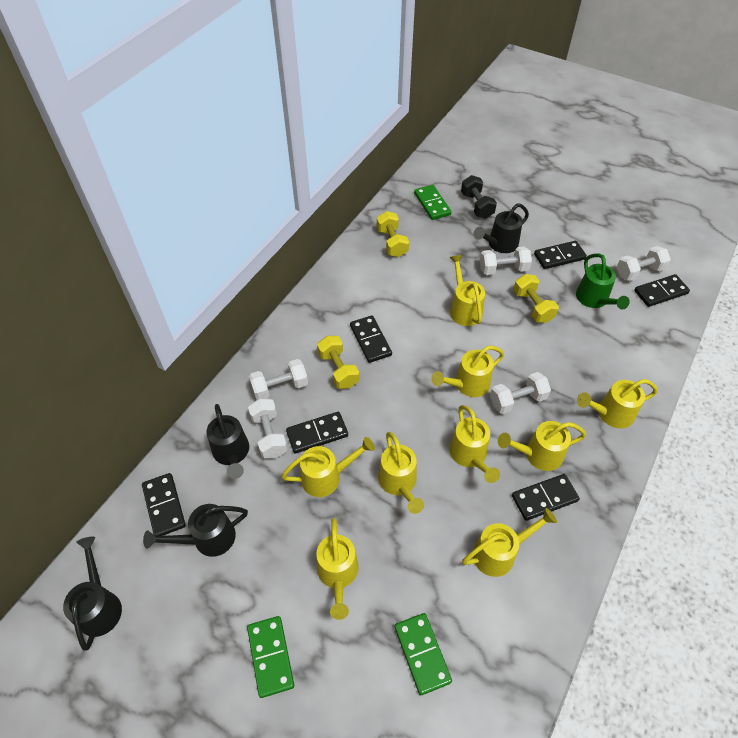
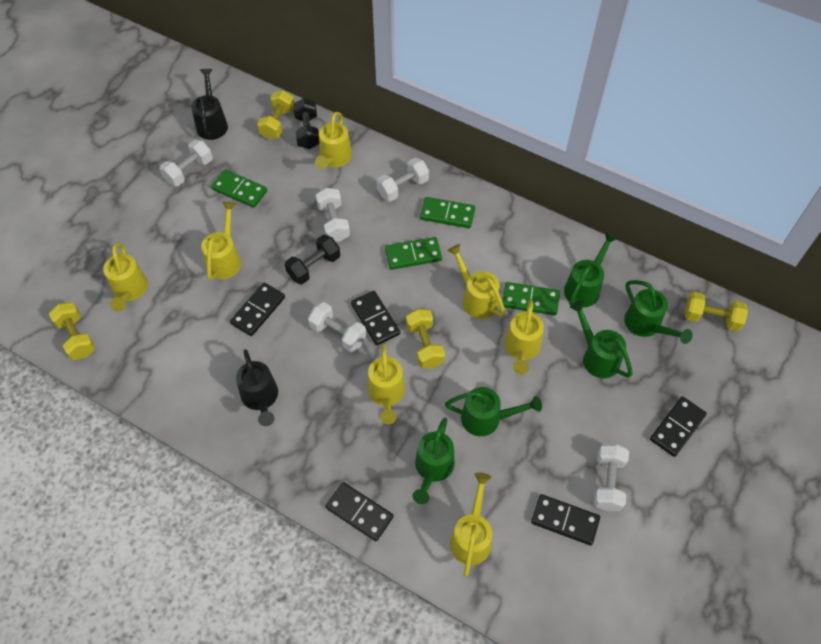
black domino: [142,473,186,536] [286,412,348,454] [350,315,392,363] [512,474,580,521] [534,241,587,269] [634,274,690,307] = 6 -> [230,282,285,336] [325,482,393,541] [351,291,400,345] [531,494,600,545] [650,396,707,457] = 5
black dumbbell: [461,175,497,219] = 1 -> [285,234,340,284] [293,98,319,149] = 2
black watering can: [63,537,122,651] [143,504,248,557] [206,404,249,479] [474,203,529,253] = 4 -> [191,69,228,140] [236,349,278,426] = 2
green domino: [247,616,294,698] [394,613,452,695] [414,185,451,220] = 3 -> [211,169,267,208] [385,237,442,270] [420,197,475,228] [502,282,560,316] = 4
green watering can: [576,253,630,310] = 1 -> [413,418,455,504] [445,387,542,436] [564,232,618,307] [570,301,632,378] [624,280,693,344] = 5
yellow dumbbell: [317,336,359,389] [377,211,409,257] [513,274,559,323] = 3 -> [49,302,95,360] [257,90,295,140] [406,309,445,368] [685,292,748,331] = 4
yellow watering can: [281,437,375,497] [316,518,359,620] [378,432,424,514] [431,346,504,397] [449,255,485,326] [449,405,500,483] [462,508,557,577] [498,421,586,471] [577,379,658,428] = 9 -> [103,242,148,312] [201,202,241,280] [315,112,352,169] [368,343,405,425] [447,244,505,319] [450,473,492,577] [505,300,544,375] = 7

